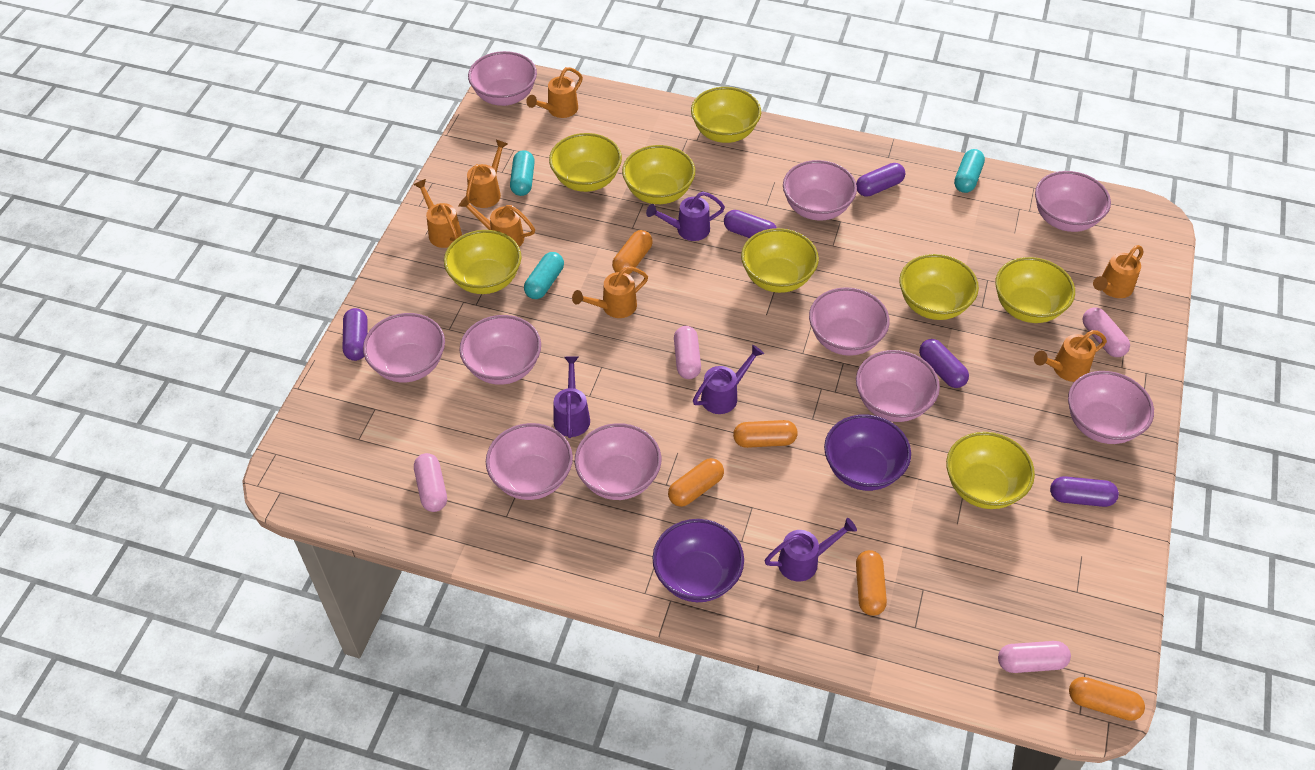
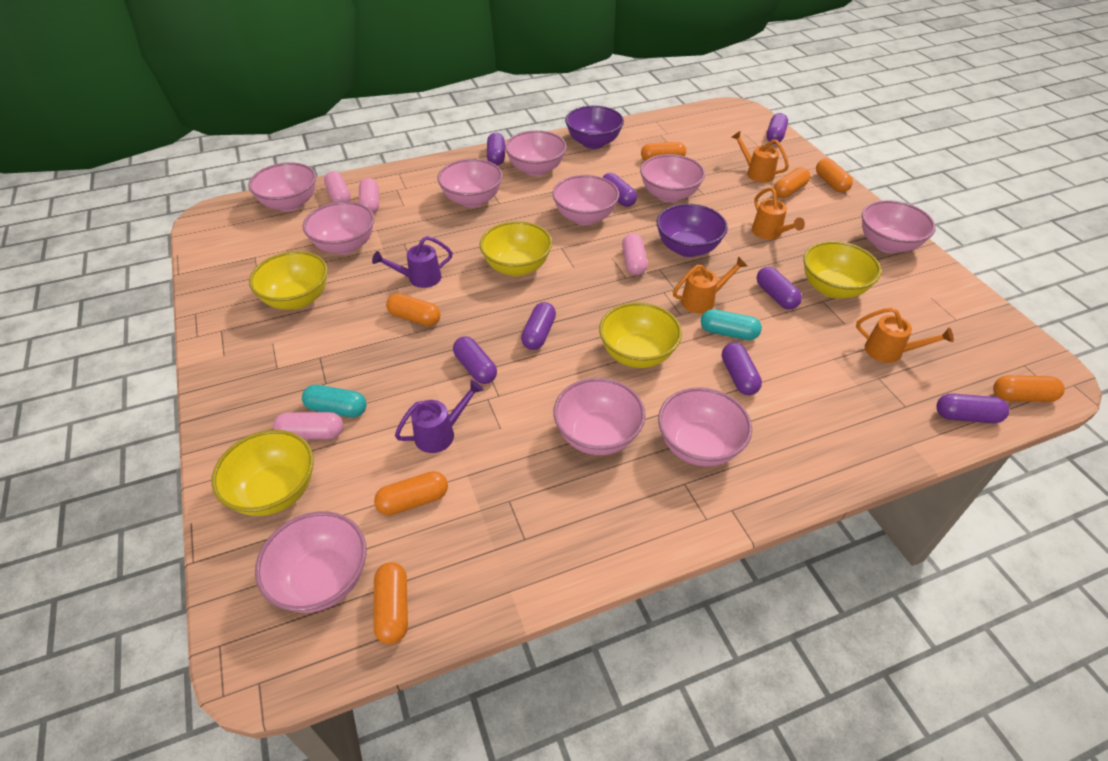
orange capsule: [612,230,653,274] [668,458,724,507] [733,420,798,448] [856,550,887,616] [1069,677,1145,721] = 5 -> [373,562,408,644] [374,471,448,515] [386,293,441,326] [641,142,686,161] [774,167,810,198] [816,158,853,193] [993,375,1065,402] = 7
orange watering can: [414,179,462,248] [458,196,535,247] [466,140,508,208] [526,67,583,118] [572,266,648,318] [1034,330,1107,382] [1093,245,1143,298] = 7 -> [673,256,747,314] [732,130,789,183] [752,187,805,240] [856,307,954,363] = 4
purple capsule: [343,308,367,361] [724,210,777,238] [856,163,905,197] [919,339,969,388] [1050,476,1119,507] = 5 -> [453,336,497,384] [487,133,505,166] [521,302,556,350] [602,173,637,207] [722,343,762,395] [756,267,802,310] [766,113,788,144] [936,393,1009,423] = 8
purple watering can: [554,356,590,438] [646,192,725,241] [693,345,764,414] [765,518,857,581] = 4 -> [372,236,453,288] [395,380,483,453] = 2
turquoise capsule: [510,150,535,196] [524,252,564,299] [954,149,985,193] = 3 -> [302,385,367,417] [701,309,762,340] = 2
yellow bowl: [444,230,522,294] [549,133,622,192] [622,145,695,204] [691,87,761,143] [741,228,819,293] [899,254,979,320] [946,432,1035,509] [995,257,1075,323] = 8 -> [211,430,314,516] [249,251,328,310] [480,221,552,276] [599,302,682,368] [803,241,881,298] = 5

